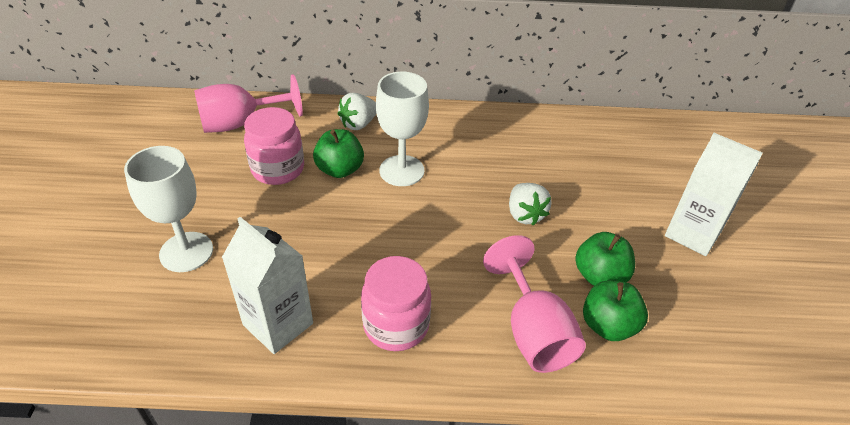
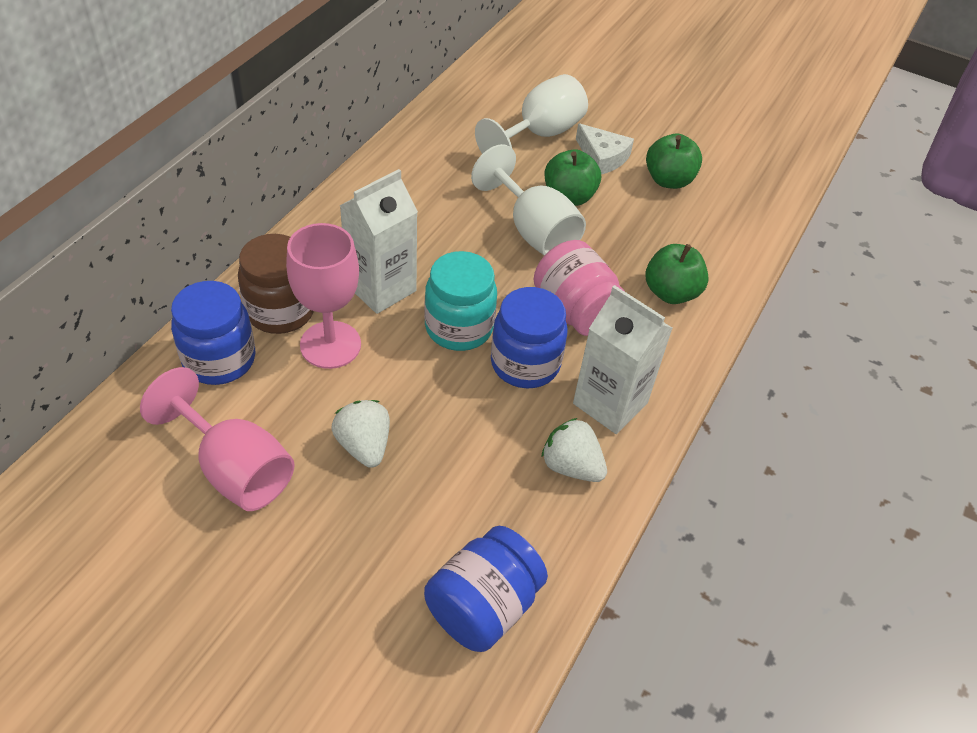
blue jar: none = 0 -> [171,281,255,385] [424,526,548,652] [491,287,568,389] = 3
brown jar: none = 0 -> [238,234,314,334] = 1
pink jar: [244,107,304,185] [361,256,431,351] = 2 -> [534,240,625,336] = 1
turquoise jar: none = 0 -> [424,251,497,351] = 1
white cheese: none = 0 -> [576,123,634,174] = 1

